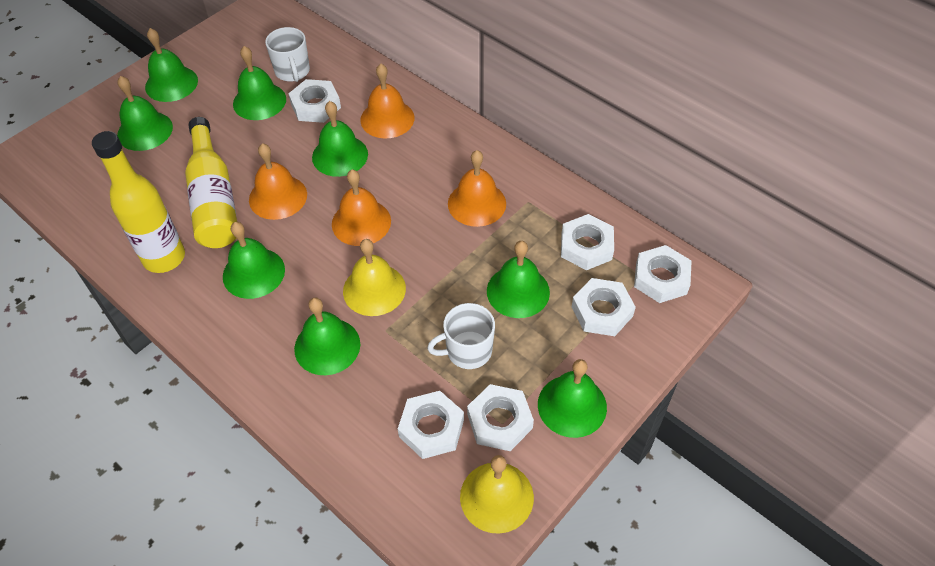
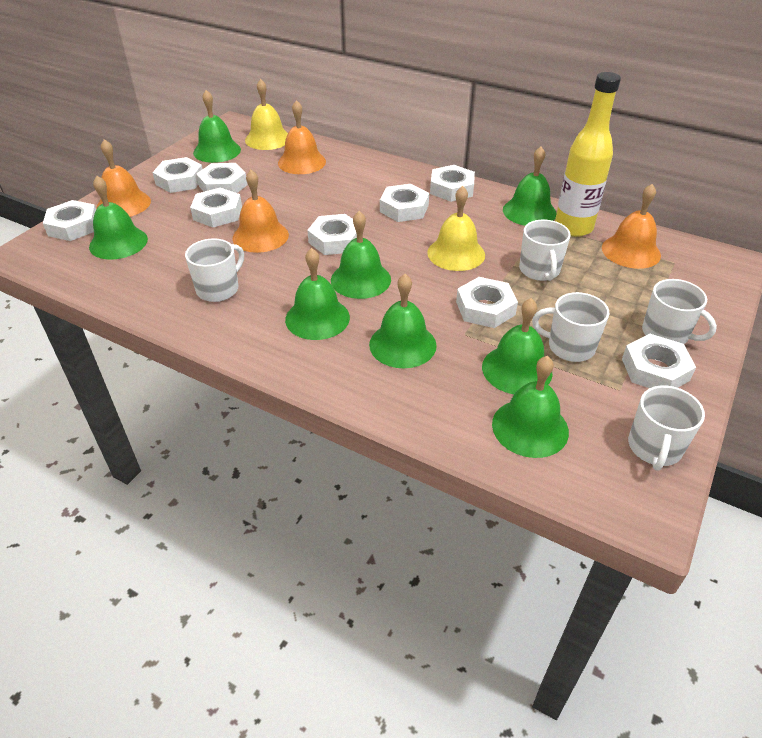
white mug: [265,27,310,82] [427,303,495,369] = 2 -> [185,238,244,302] [519,220,571,281] [532,292,609,362] [628,386,705,471] [642,279,717,344] = 5
white nut: [288,79,341,123] [398,391,464,459] [467,384,534,451] [561,214,614,270] [572,278,636,336] [634,245,692,303] = 6 -> [43,200,96,241] [152,157,203,193] [190,188,242,227] [196,163,247,193] [307,214,357,255] [380,184,429,222] [430,165,475,202] [456,277,518,328] [622,334,696,388] = 9
yellow bottle: [92,131,185,273] [185,117,237,248] = 2 -> [555,72,621,237] = 1

